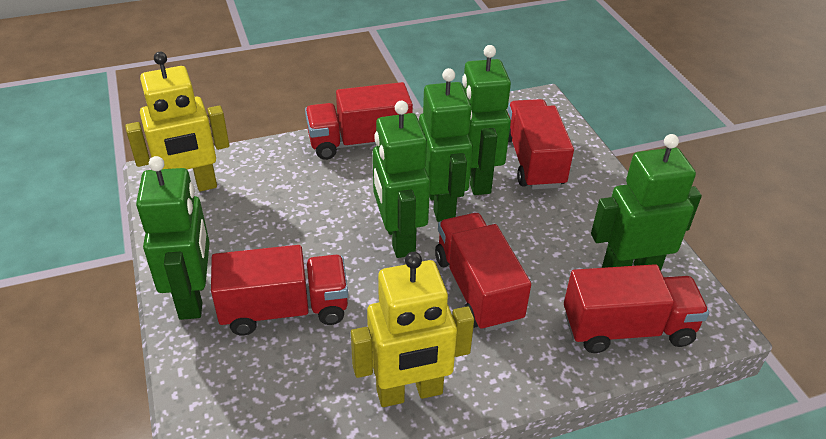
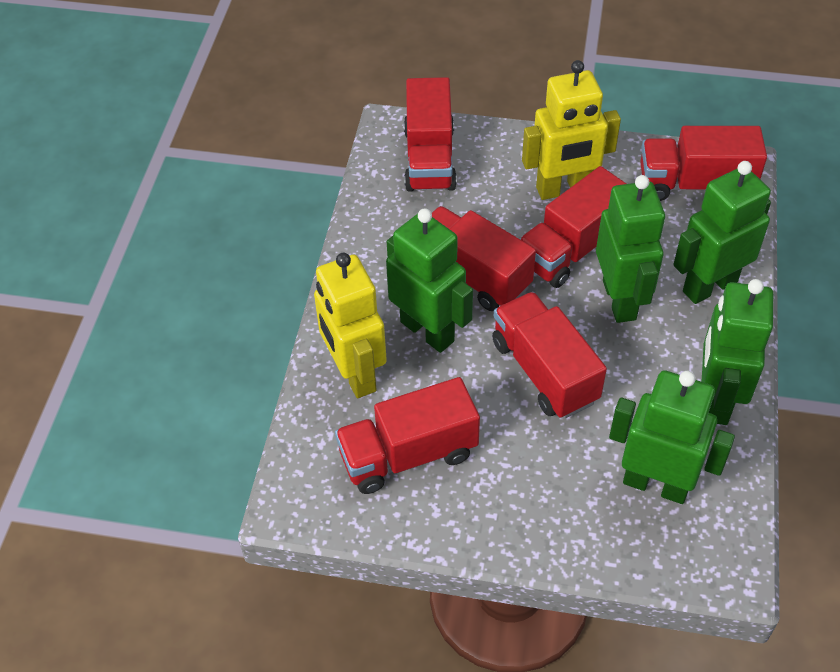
red truck: [211,245,348,335] [305,82,413,160] [435,213,531,332] [508,99,574,190] [564,264,709,353] = 5 -> [335,377,480,494] [404,77,457,192] [432,206,536,311] [492,292,607,419] [520,166,626,288] [640,126,767,201] = 6

